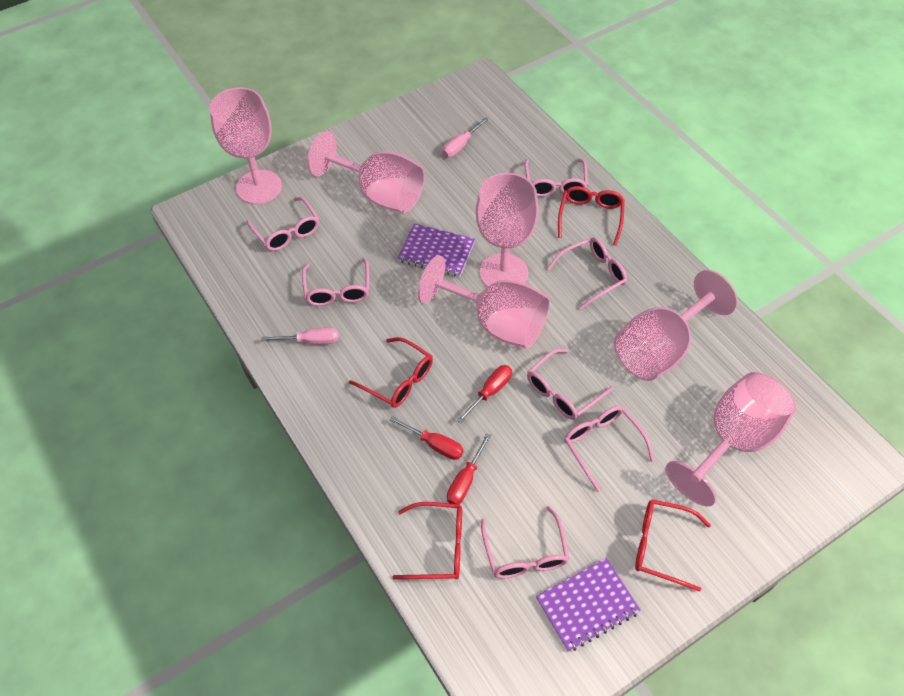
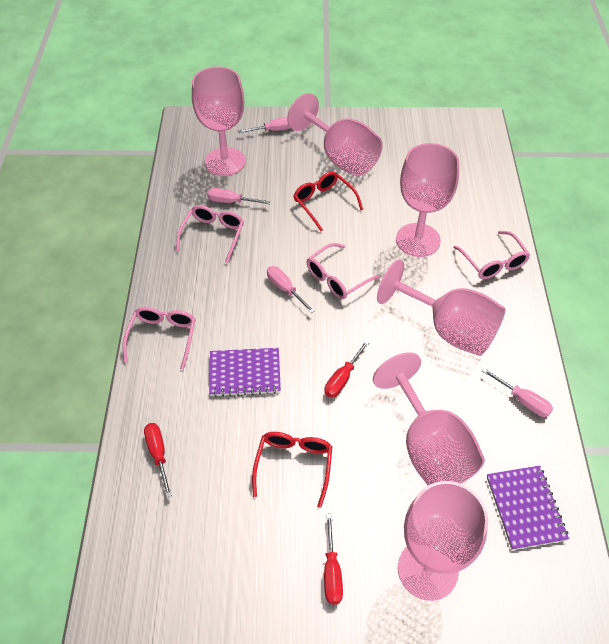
pink glasses: [246,197,319,251] [302,258,369,306] [481,506,569,578] [524,158,588,197] [527,349,614,420] [547,237,627,310] [564,406,654,492] = 7 -> [123,307,196,370] [176,205,244,263] [307,243,381,299] [453,231,530,279] = 4
pink screwdriver: [261,327,339,344] [442,117,489,157] = 2 -> [207,188,270,204] [238,117,290,133] [267,266,315,313] [482,368,553,417] = 4
red glasses: [349,337,433,408] [392,502,462,580] [558,186,625,246] [635,499,711,592] = 4 -> [252,432,332,508] [294,171,363,231] = 2

